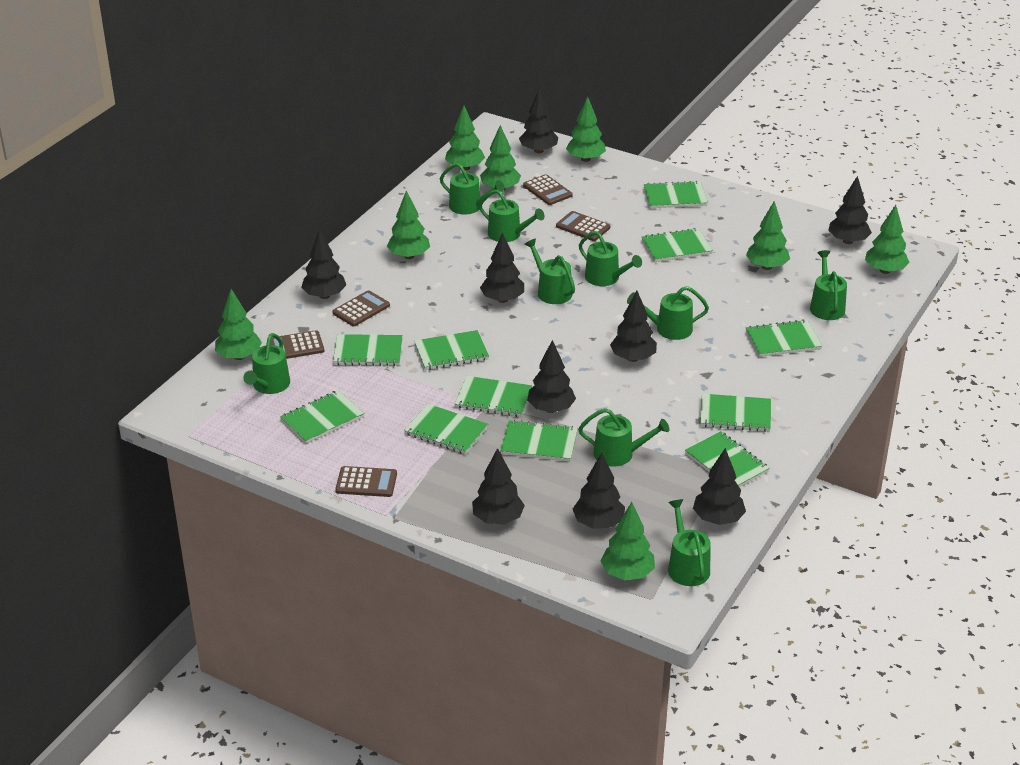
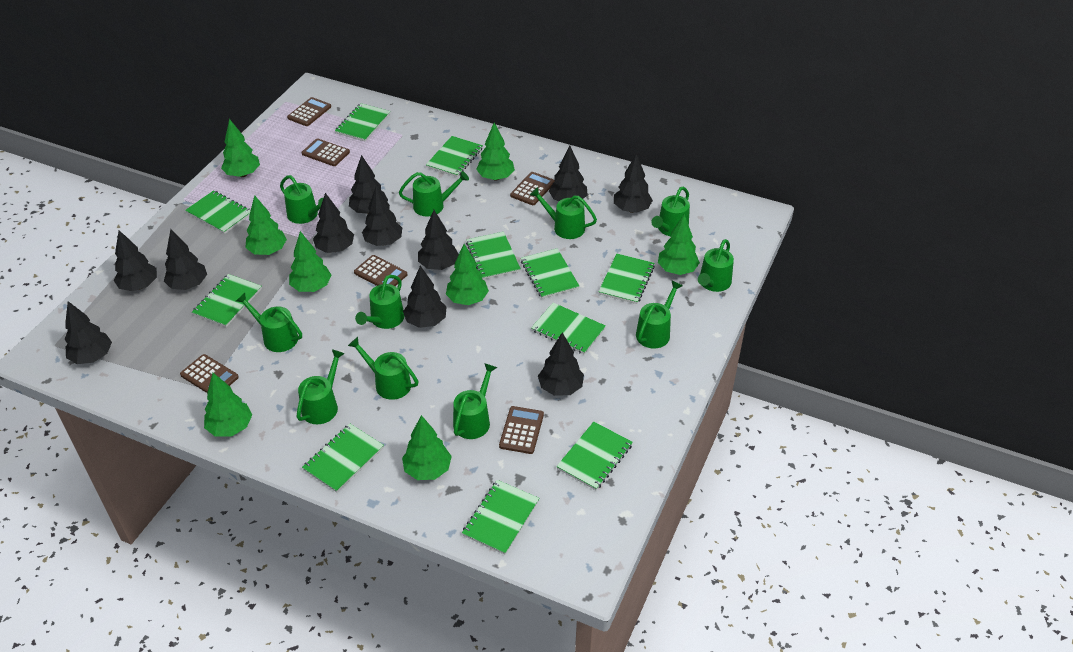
black tree: [301,229,346,299] [472,448,525,524] [480,233,524,303] [519,88,558,153] [527,340,576,413] [573,452,625,529] [610,291,657,362] [693,448,746,525] [828,176,872,244] = 9 -> [65,301,112,364] [114,230,157,291] [164,229,207,290] [313,193,354,253] [349,155,388,214] [362,186,402,246] [403,266,447,328] [418,210,459,270] [538,332,584,396] [549,145,587,201] [614,154,653,213] = 11
brown calculator: [270,330,324,359] [332,290,390,326] [335,466,397,497] [523,174,573,205] [556,211,610,241] = 5 -> [180,354,239,393] [287,97,331,126] [302,138,350,166] [354,255,407,286] [499,406,544,454] [510,172,555,205] = 6
green watering can: [243,333,290,394] [440,163,505,215] [479,190,545,242] [524,239,575,304] [578,408,669,467] [579,231,642,286] [627,286,709,340] [668,499,711,586] [810,250,847,320] = 9 -> [236,293,302,352] [280,175,323,224] [297,349,345,424] [348,337,418,400] [355,275,404,329] [399,171,469,216] [453,363,497,439] [530,187,597,239] [636,280,683,348] [651,187,690,236] [698,239,734,292] = 11

